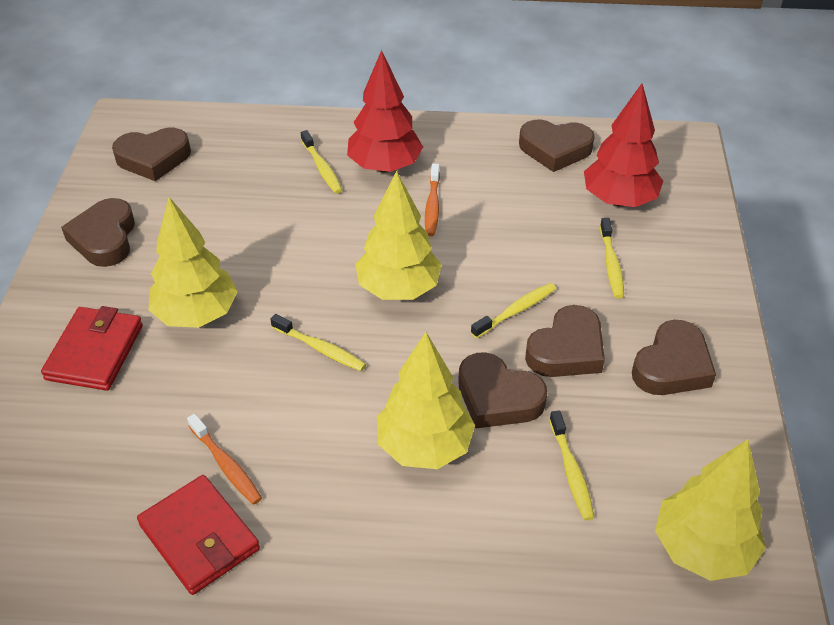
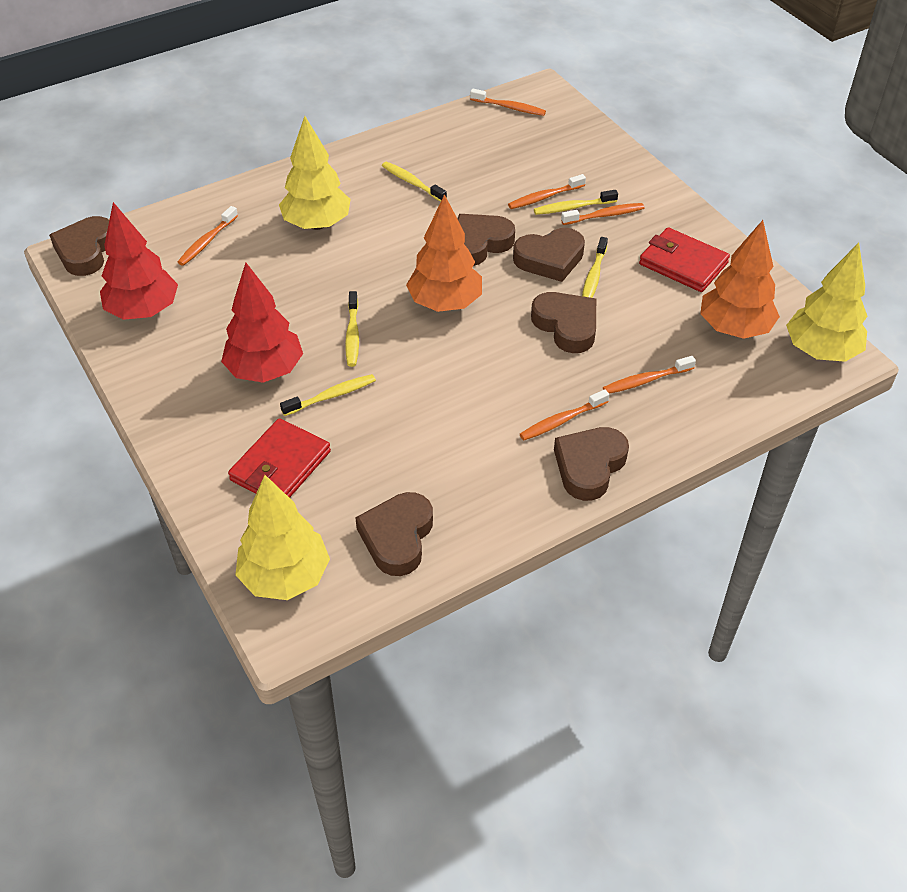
orange toothbrush: [187,414,262,505] [425,164,440,236] = 2 -> [178,206,238,266] [470,89,546,116] [508,174,586,209] [520,389,609,440] [561,203,644,225] [603,356,696,394] = 6
orange tree: none = 0 -> [406,194,482,312] [700,220,780,339] = 2
yellow tree: [148,197,238,328] [355,171,442,300] [377,332,475,469] [655,439,766,581] = 4 -> [236,475,330,600] [279,116,351,230] [786,243,868,362] = 3

